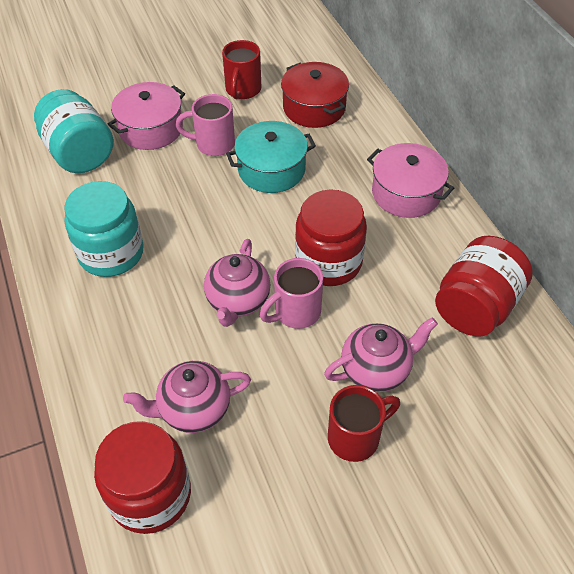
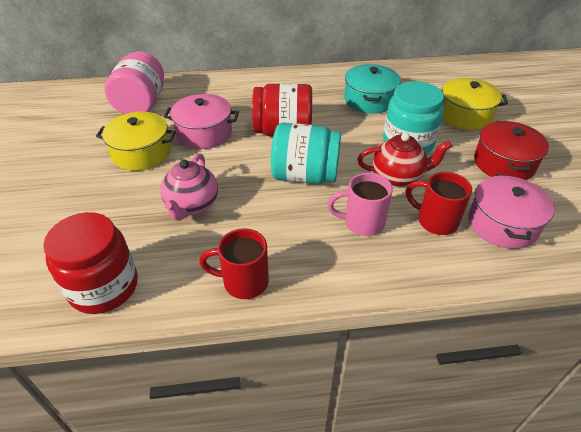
pink jar: none = 0 -> [104,51,164,114] = 1
pink mug: [176,94,235,156] [260,258,323,329] = 2 -> [327,173,393,236] = 1
pink teapot: [123,361,251,433] [204,239,271,327] [324,317,438,392] = 3 -> [160,153,218,221] = 1
red jar: [94,421,191,534] [295,190,367,286] [435,236,533,337] = 3 -> [43,212,138,314] [252,83,312,136] = 2
red teapot: none = 0 -> [357,133,452,187] = 1
yellow pot: none = 0 -> [96,112,176,171] [441,78,508,130] = 2

